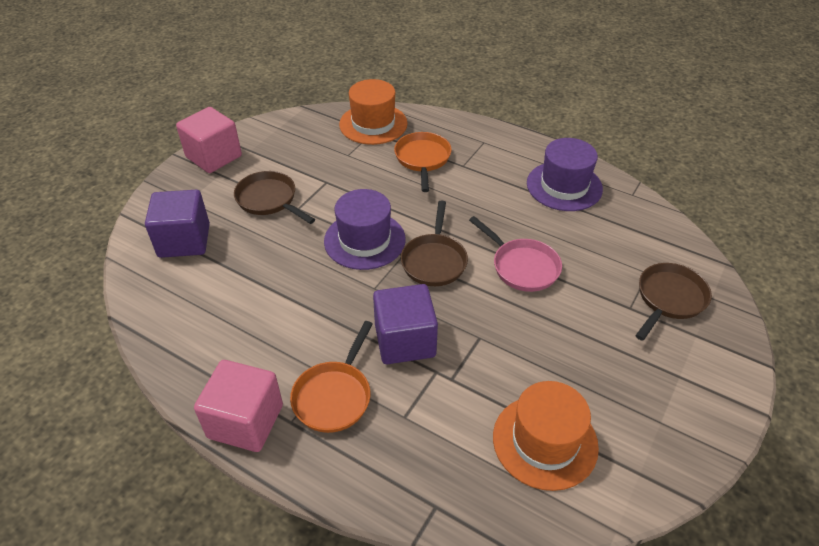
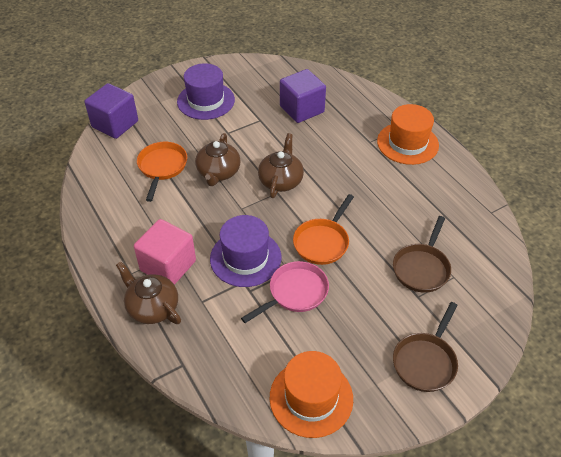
brown pan: [234,171,315,224] [401,201,468,286] [635,263,712,341] = 3 -> [393,216,451,293] [393,302,458,392] = 2
brown teapot: none = 0 -> [116,261,181,324] [195,133,241,186] [258,133,304,198] = 3
pink cube: [176,107,242,173] [194,360,283,452] = 2 -> [134,219,196,285] = 1

